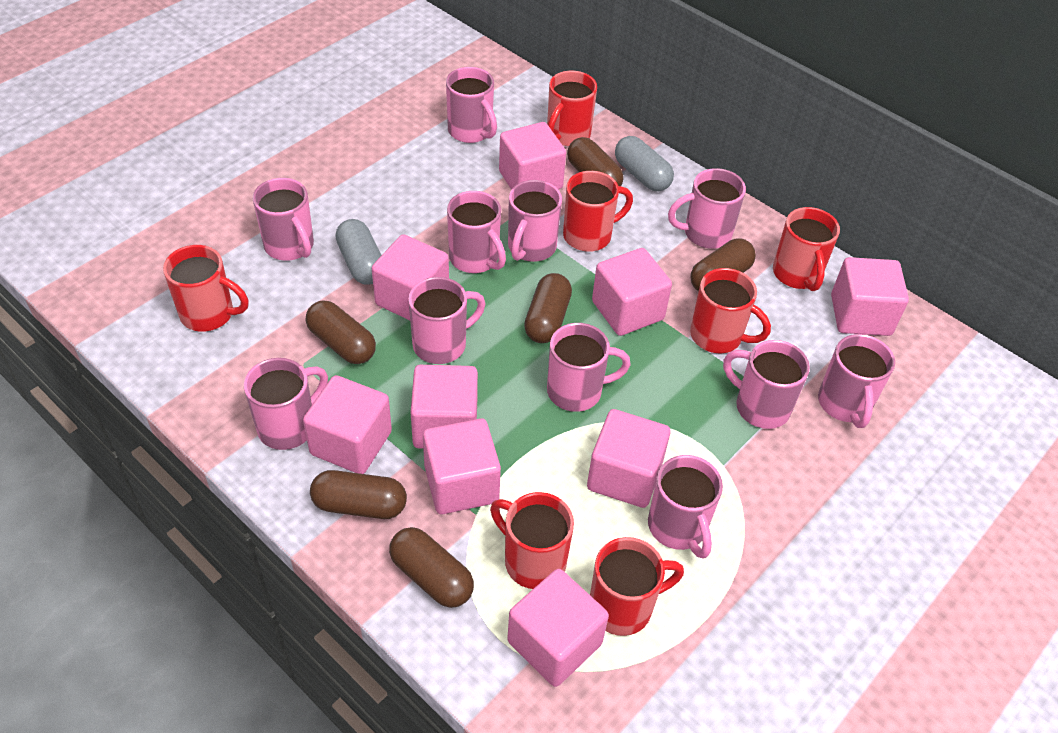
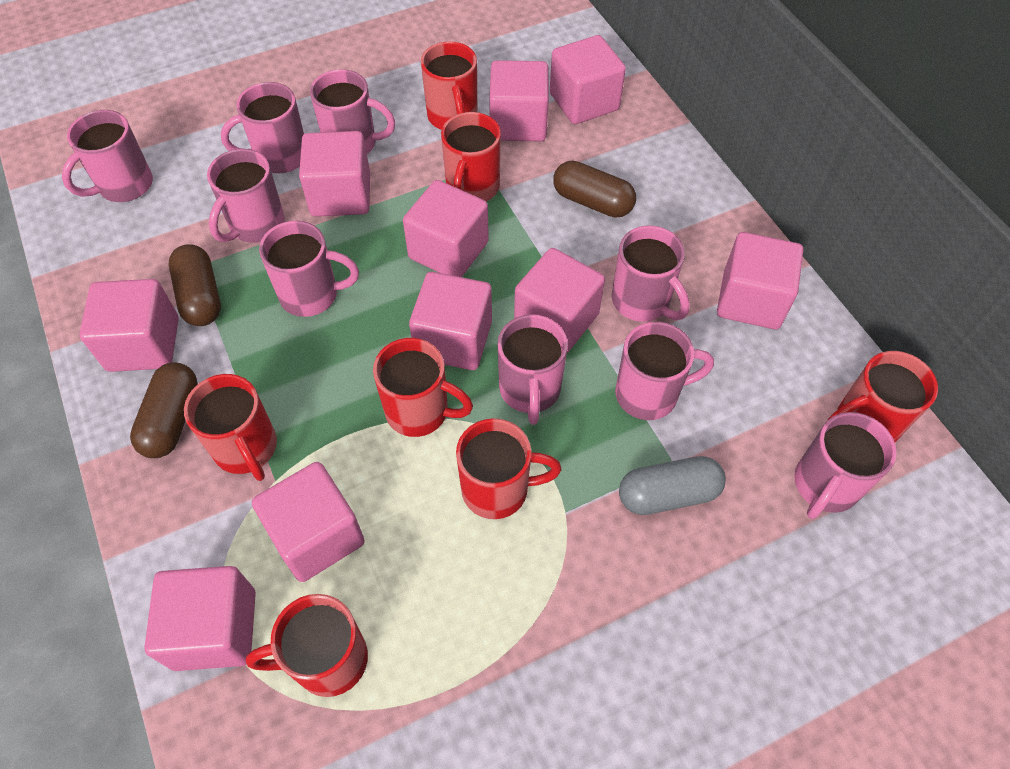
brown capsule: [306,300,376,364] [310,470,407,519] [389,527,474,608] [524,273,572,343] [567,137,623,186] [690,238,756,291] = 6 -> [130,362,198,458] [169,244,221,326] [553,160,636,217] = 3
grey capsule: [335,219,381,285] [615,136,674,191] = 2 -> [619,456,726,515] = 1
pink cube: [303,375,392,474] [372,234,449,320] [411,365,478,449] [423,418,501,514] [499,122,566,190] [507,569,609,687] [587,409,671,508] [592,248,672,336] [831,257,909,336] = 9 -> [79,279,179,372] [144,566,256,671] [252,462,365,582] [299,131,370,217] [403,180,489,277] [409,272,492,370] [489,60,549,141] [514,248,605,353] [550,35,626,124] [717,232,803,329] = 10
pink mug: [244,358,328,450] [252,178,314,261] [408,277,485,364] [446,67,497,143] [447,191,506,273] [508,180,562,262] [547,323,631,412] [648,455,723,559] [668,168,746,249] [723,340,810,429] [818,334,895,428] = 11 -> [62,110,153,202] [207,149,285,243] [221,82,304,173] [259,221,359,317] [310,69,395,154] [497,314,568,425] [612,225,690,322] [615,322,714,420] [794,412,897,519] = 9

